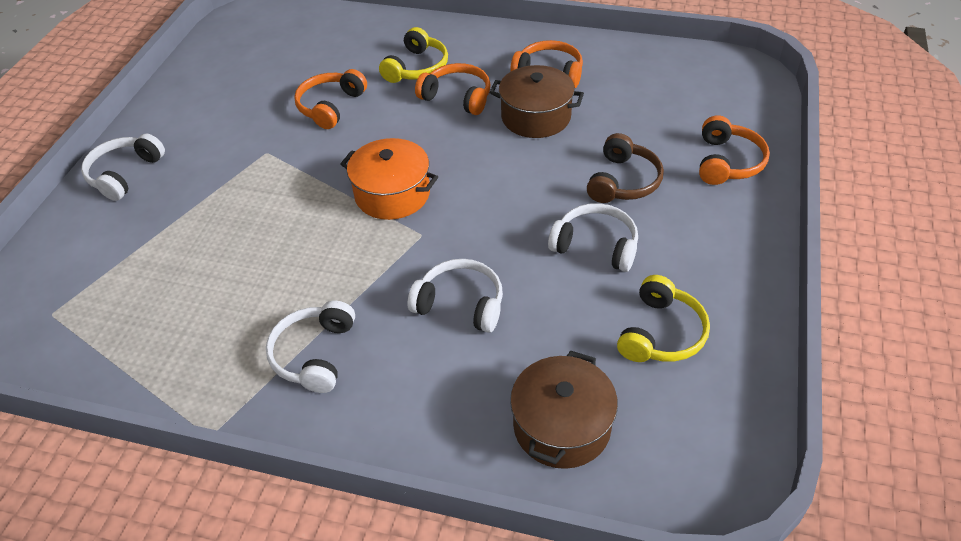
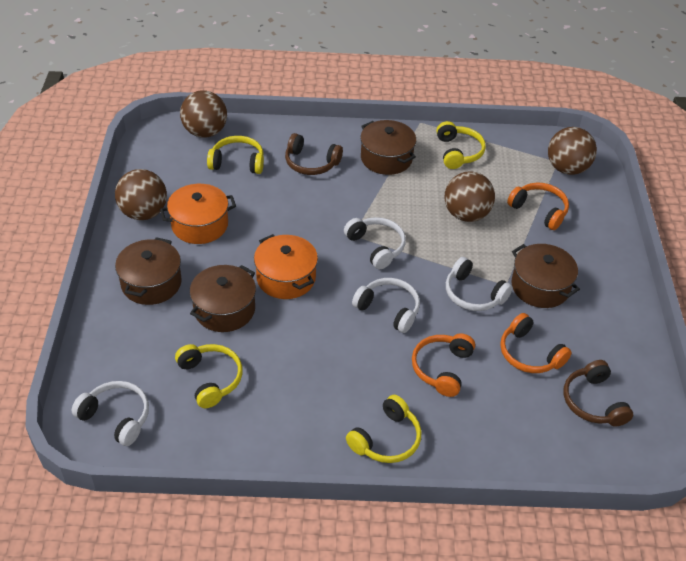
brown ball: none = 0 -> [115,169,167,220] [180,90,227,137] [445,171,495,222] [548,127,597,175] = 4
brown headphones: [587,133,664,203] = 1 -> [285,133,343,175] [564,360,633,427] = 2
brown pot: [489,65,584,138] [510,350,618,469] = 2 -> [115,237,182,305] [190,265,256,332] [360,120,416,175] [511,244,580,308] = 4
orange headphones: [294,69,367,129] [415,63,491,115] [510,40,583,88] [699,115,770,185] = 4 -> [412,334,475,397] [500,313,572,373] [507,182,569,230] = 3
orange pot: [340,138,438,220] = 1 -> [160,184,236,244] [254,234,318,299] = 2
yellow headphones: [379,27,448,83] [617,275,710,362] = 2 -> [175,344,243,408] [207,136,264,174] [346,395,421,463] [436,121,486,169] = 4

